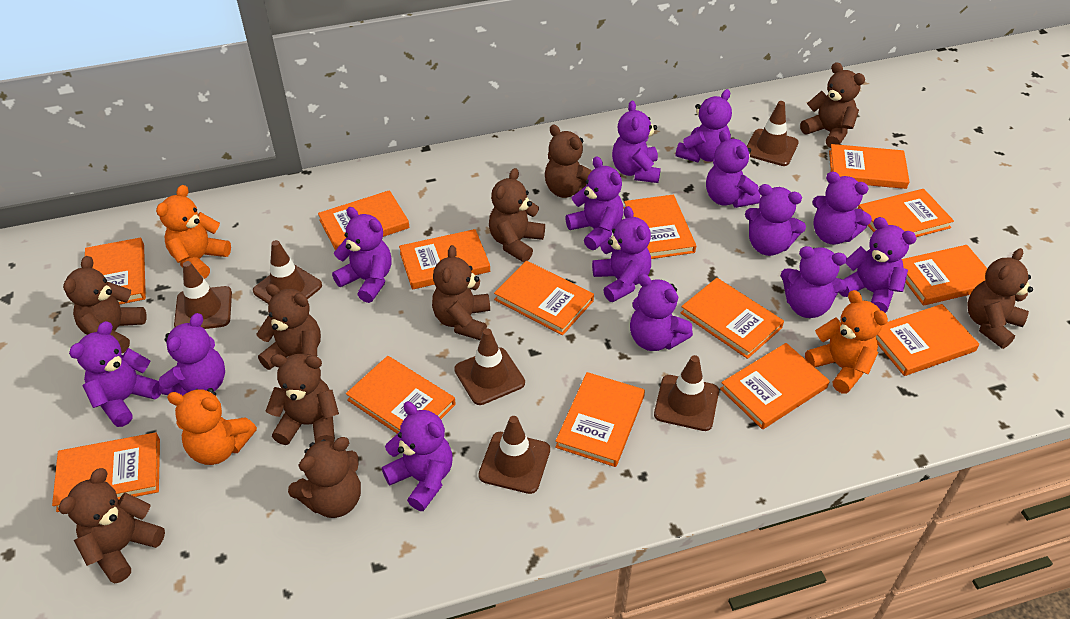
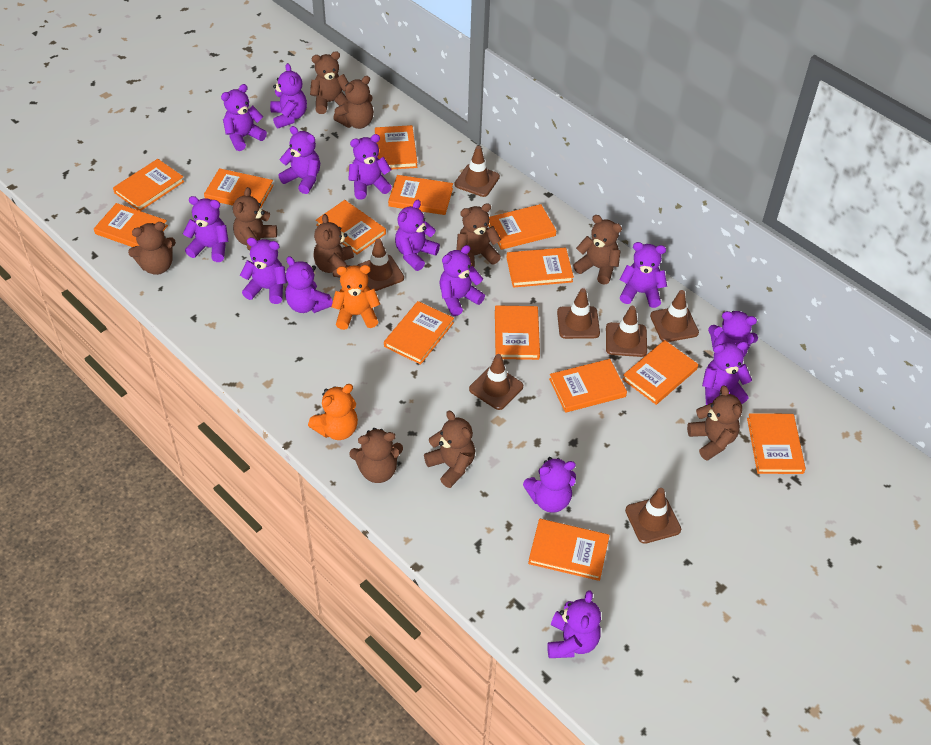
brown traffic cone: [174,261,232,329] [253,240,322,304] [454,328,525,405] [478,416,550,494] [654,355,719,431] [747,101,799,166] = 6 -> [357,238,404,291] [454,146,500,197] [469,354,523,410] [557,288,600,339] [606,306,647,357] [625,488,681,544] [650,290,699,342] = 7
orange teddy bear: [156,185,231,279] [167,388,257,465] [805,290,888,394] = 3 -> [308,384,358,440] [332,265,380,330] = 2

